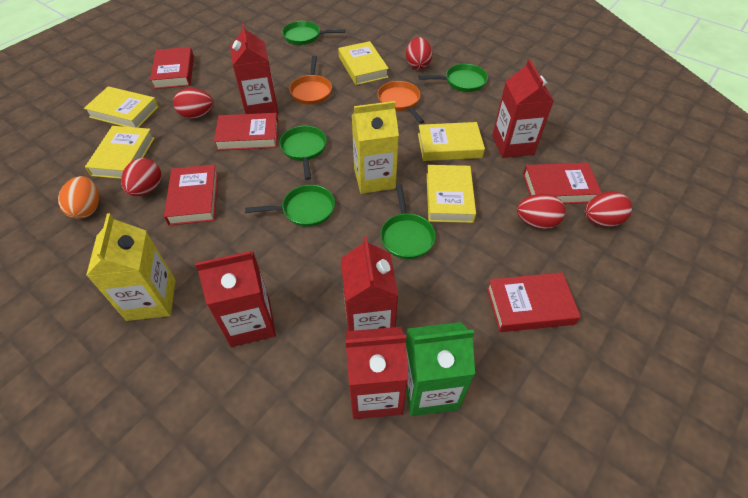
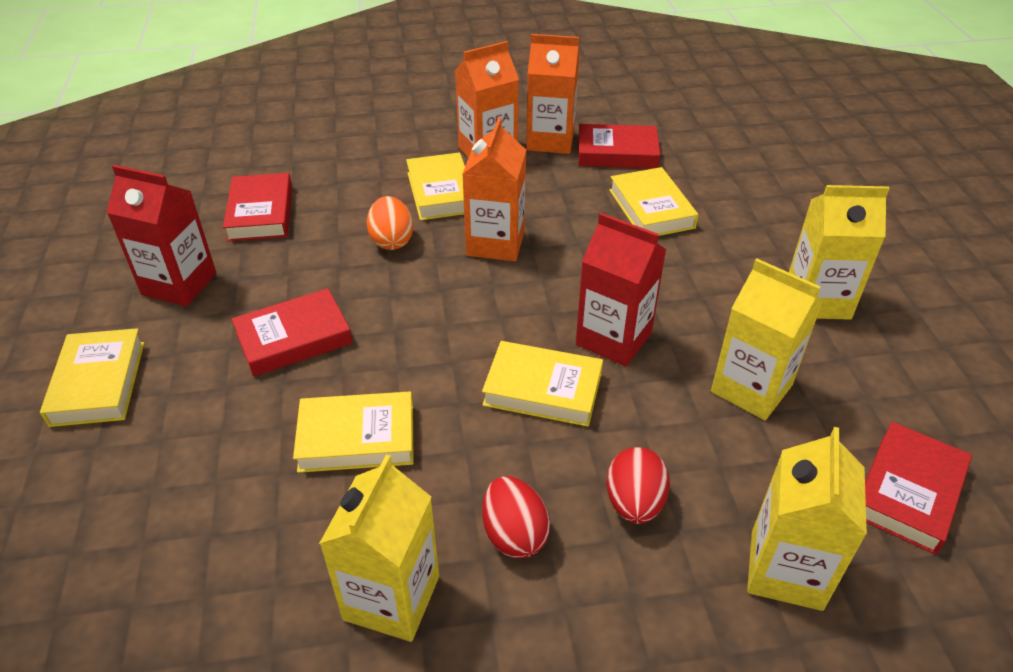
green carton: [406,322,475,416] = 1 -> none = 0
green pan: [245,185,335,227] [279,126,327,180] [282,21,345,45] [380,184,436,259] [418,64,488,92] = 5 -> none = 0
orange carton: none = 0 -> [455,41,519,158] [463,117,526,261] [526,34,579,154] = 3
orange pan: [289,56,332,105] [377,81,425,124] = 2 -> none = 0
red book: [150,47,194,89] [164,164,218,225] [214,113,279,151] [487,272,581,332] [523,163,602,204] = 5 -> [223,173,292,242] [232,288,353,377] [578,124,660,168] [865,421,972,555] = 4
red carton: [195,251,276,347] [230,23,279,115] [341,236,398,331] [346,327,408,419] [492,59,554,158] = 5 -> [106,165,216,306] [576,213,666,367] = 2
red egg: [121,158,161,196] [173,88,214,119] [406,37,432,69] [517,193,565,229] [585,191,632,227] = 5 -> [482,476,550,558] [606,447,670,524] = 2
yellow carton: [86,213,176,321] [352,101,399,194] = 2 -> [319,455,439,642] [711,259,823,420] [747,427,867,611] [789,185,890,320] = 4

